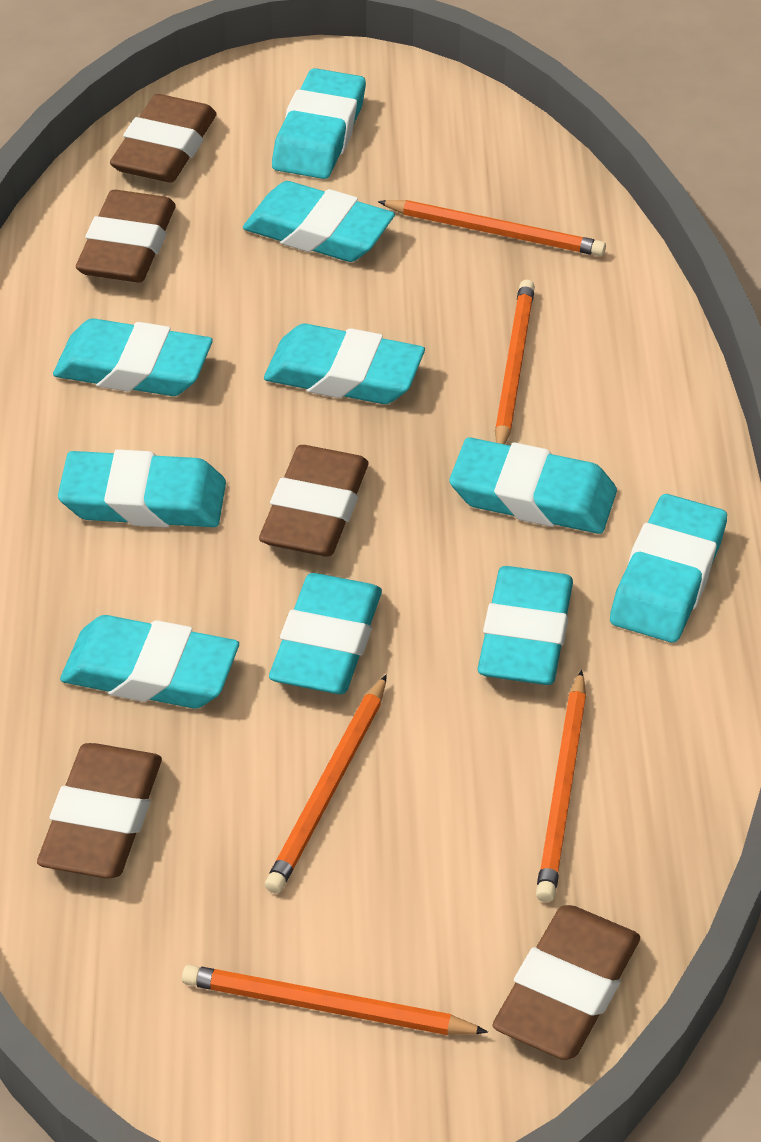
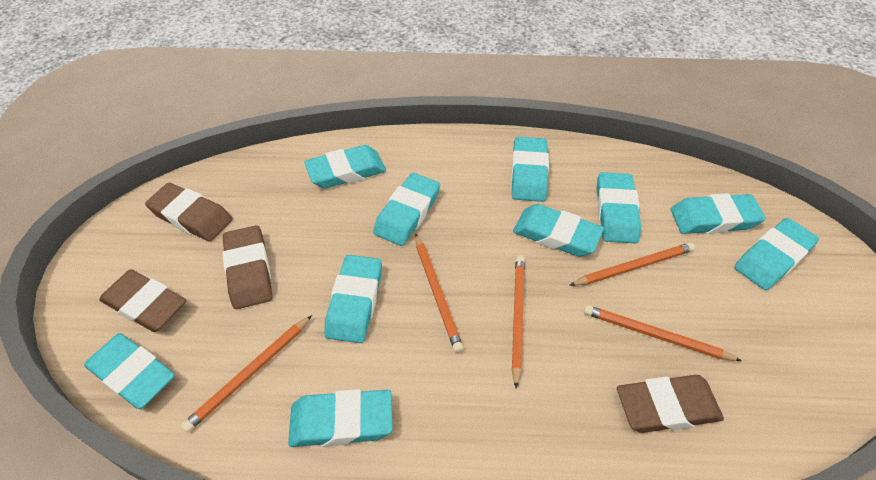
brown eraser: [37,743,162,879] [76,190,175,283] [110,94,217,183] [259,445,368,556] [492,905,640,1060] = 5 -> [99,269,186,332] [145,183,233,242] [223,225,272,309] [617,375,724,433] = 4

